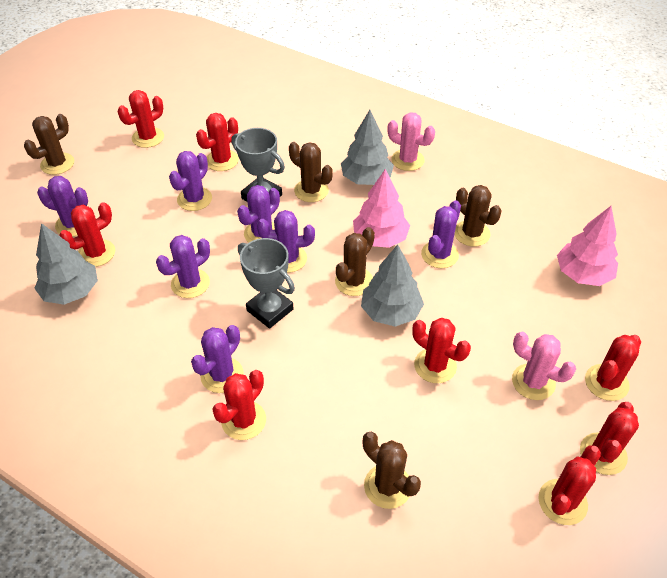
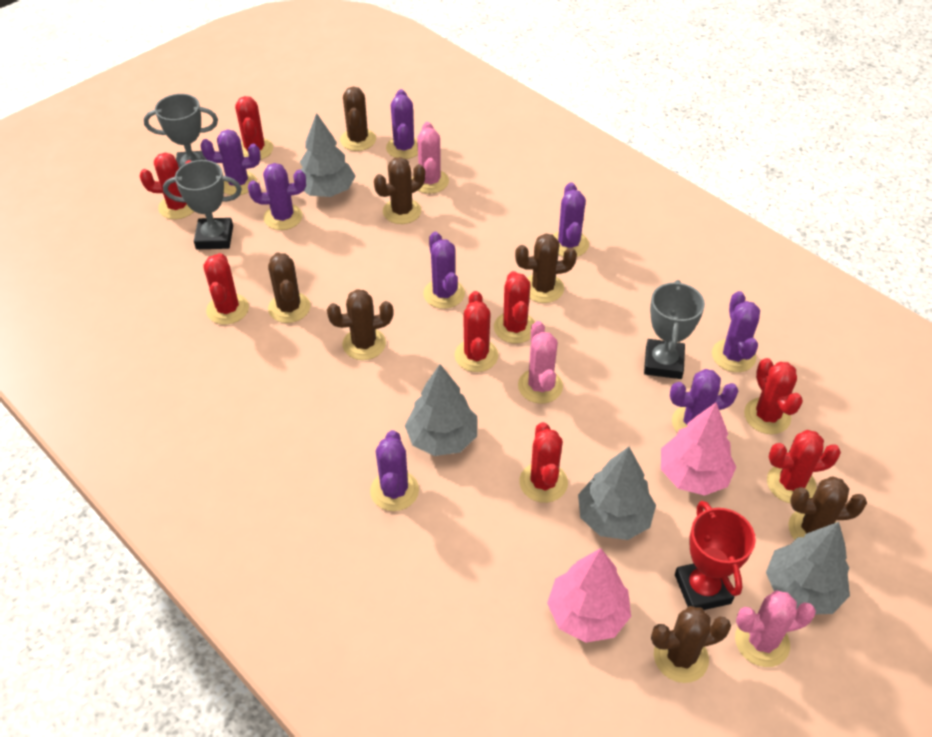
brown cactus: [24,114,74,175] [289,142,333,202] [335,227,375,296] [363,432,421,509] [454,185,502,247] = 5 -> [268,252,310,323] [327,289,393,360] [340,87,376,151] [374,157,425,224] [515,234,577,303] [651,606,731,683] [788,477,867,540] = 7
grey tree: [34,223,98,305] [341,110,394,185] [361,244,424,327] = 3 -> [300,113,356,197] [405,364,477,456] [578,447,656,540] [766,522,850,614] = 4
grey trophy: [231,128,285,201] [238,238,295,329] = 2 -> [144,94,218,168] [163,160,242,249] [644,280,705,379] = 3
pink cactus: [387,112,435,171] [512,332,576,400] = 2 -> [412,122,449,194] [518,321,563,404] [735,590,816,667] = 3
purple cactus: [37,176,88,237] [156,235,210,298] [169,151,212,211] [191,325,243,393] [237,185,280,243] [257,210,315,273] [421,200,461,268] = 7 -> [201,129,261,195] [248,163,306,230] [370,430,419,511] [386,89,418,159] [423,232,465,309] [553,182,589,257] [670,369,738,433] [712,291,760,372] = 8
red trophy: none = 0 -> [675,501,756,610] = 1

